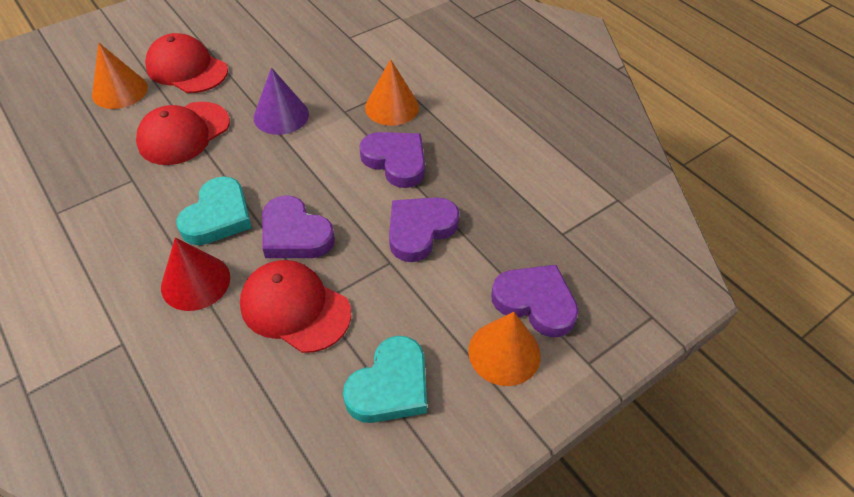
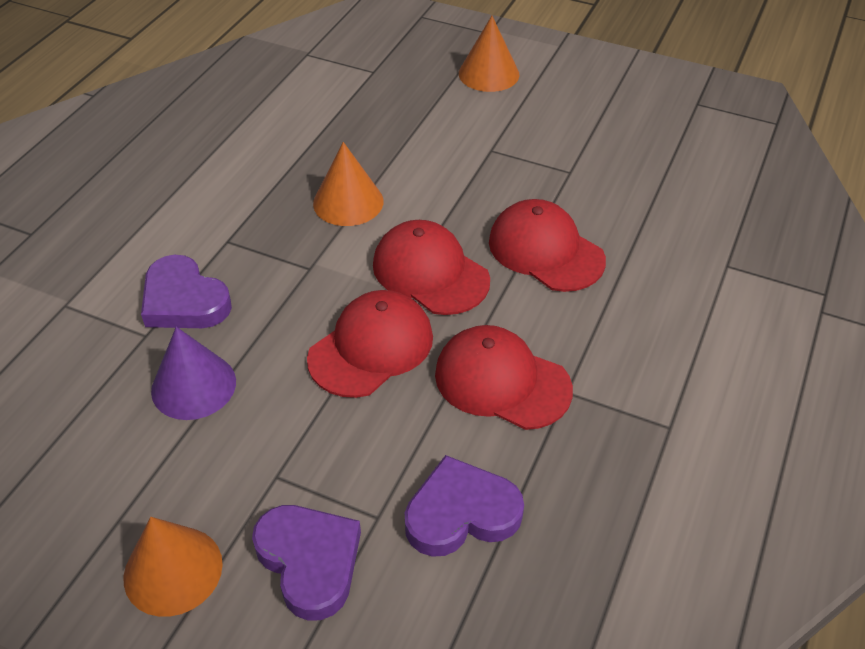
purple heart: [262,195,335,258] [359,132,425,188] [389,197,459,262] [491,265,579,337] = 4 -> [141,255,232,328] [252,505,361,621] [405,455,524,557] = 3
red cap: [136,102,230,165] [145,33,228,93] [240,260,351,353] = 3 -> [307,290,433,398] [373,220,490,315] [435,325,573,430] [489,199,606,292] = 4
red cone: [161,237,230,311] = 1 -> none = 0
turquoise heart: [176,176,252,245] [343,336,427,423] = 2 -> none = 0

